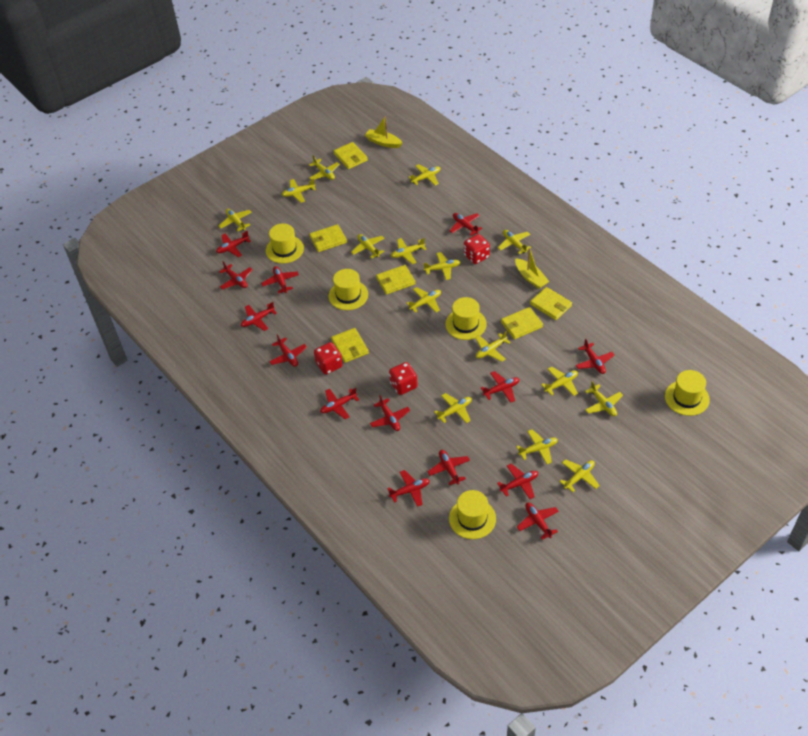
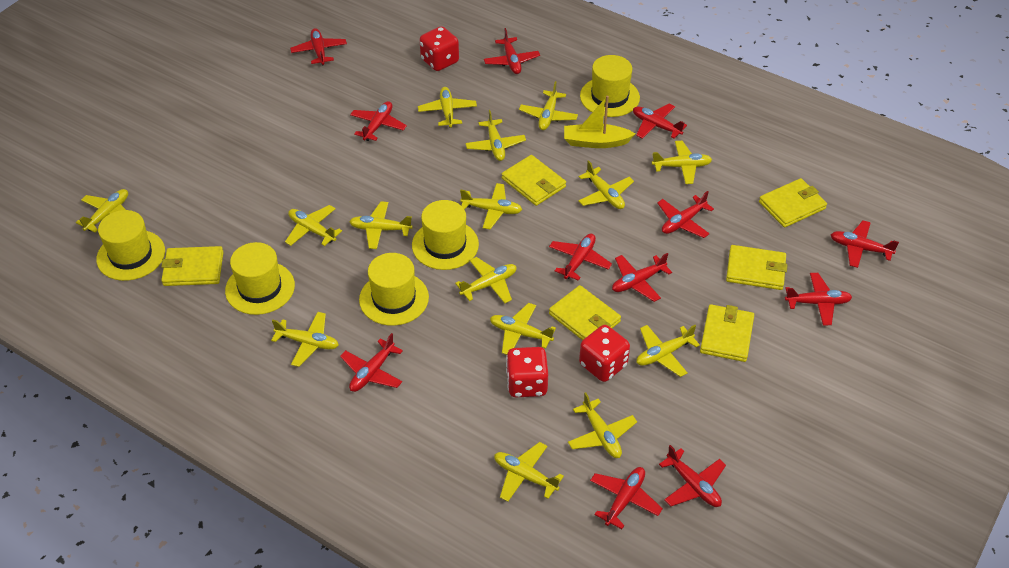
red plane: [216,231,251,257] [219,261,253,290] [241,302,277,331] [261,266,299,294] [269,334,307,367] [320,388,359,419] [370,395,410,431] [387,470,430,507] [427,450,470,485] [449,213,482,236] [481,371,520,403] [497,464,538,499] [517,502,559,540] [575,339,615,374] = 14 -> [290,28,347,66] [340,333,403,392] [350,101,407,141] [484,28,540,74] [549,233,612,281] [590,467,663,529] [612,253,672,302] [633,104,687,139] [657,191,714,238] [659,445,726,507] [785,273,852,325] [831,220,899,268] = 12
yellow boat: [365,116,403,148] [515,248,549,289] = 2 -> [564,96,635,148] = 1

